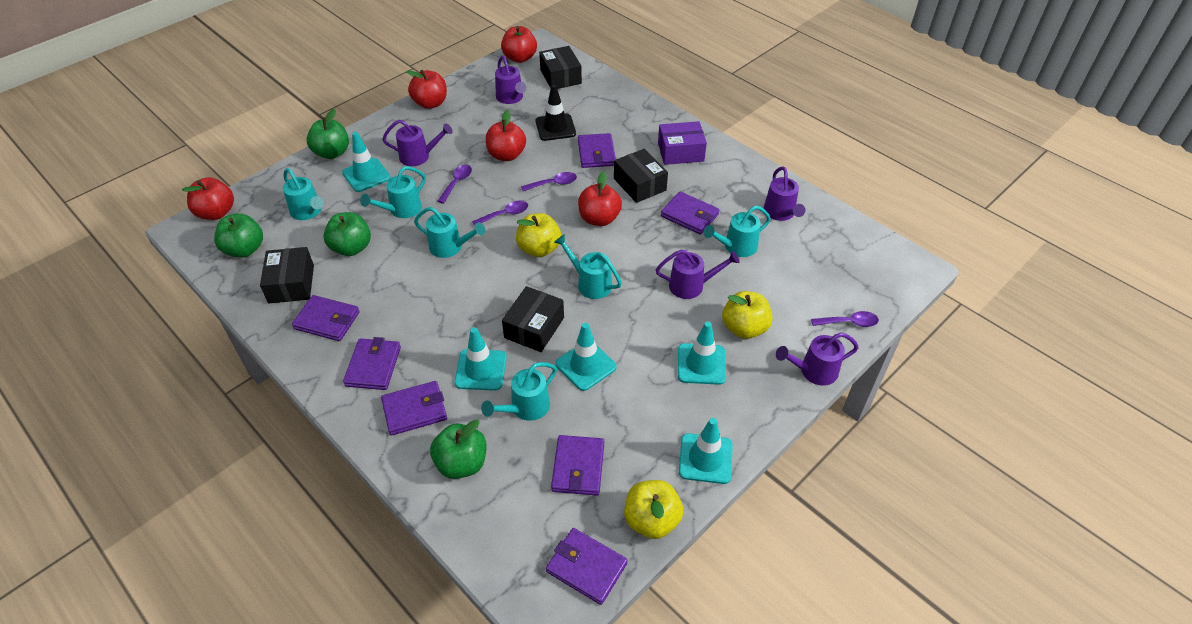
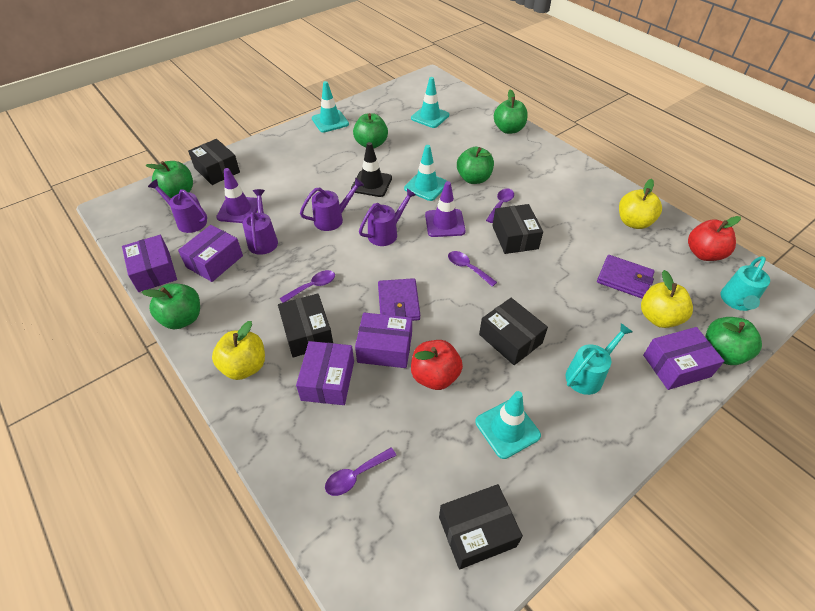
black box: [260,247,314,303] [502,286,564,352] [539,46,582,89] [614,149,668,203] = 4 -> [188,139,240,185] [278,293,333,358] [439,484,523,569] [479,298,548,365] [492,204,543,254] = 5
green apple: [214,213,263,258] [307,108,349,159] [323,212,371,256] [430,420,487,479] = 4 -> [141,283,200,329] [146,161,193,198] [353,113,388,149] [457,147,494,184] [494,89,528,134] [705,317,762,365] = 6
purple box: [658,121,707,165] = 1 -> [122,235,177,292] [178,225,243,282] [296,341,354,405] [355,313,412,368] [643,327,724,390] = 5
purple traffic cone: none = 0 -> [216,168,258,223] [425,181,466,237] = 2
purple wallet: [292,295,360,341] [343,337,401,390] [381,381,447,436] [546,528,628,605] [551,435,604,496] [578,133,616,168] [661,191,719,235] = 7 -> [378,278,420,321] [597,255,655,299] = 2
purple watering can: [382,120,453,166] [495,56,526,104] [656,249,740,299] [764,167,805,221] [776,332,859,386] = 5 -> [148,179,207,233] [243,189,278,255] [300,178,364,231] [359,188,416,246] = 4
red apple: [182,177,234,220] [406,70,447,109] [486,109,526,161] [501,26,537,63] [578,171,622,226] = 5 -> [411,340,463,390] [688,216,741,261] = 2
turquoise traffic cone: [342,132,391,192] [454,327,507,391] [555,323,617,391] [678,321,726,385] [679,418,733,484] = 5 -> [312,81,349,133] [404,145,447,201] [411,77,449,128] [475,391,541,459] = 4
turquoise watering can: [283,168,324,220] [360,166,426,218] [414,207,485,258] [481,362,557,421] [554,234,622,299] [703,206,771,257] = 6 -> [565,323,633,395] [720,256,770,311] = 2

